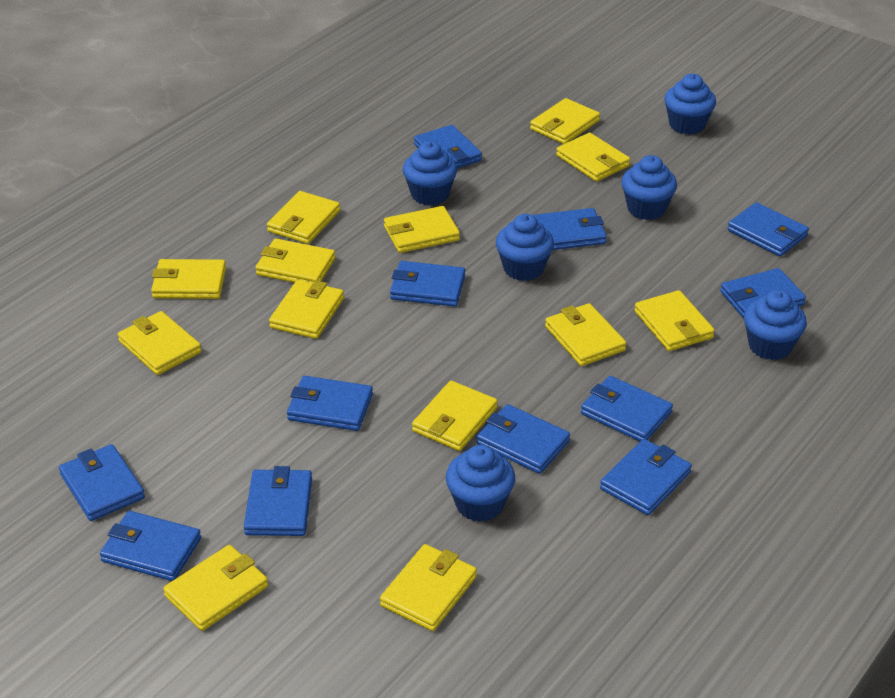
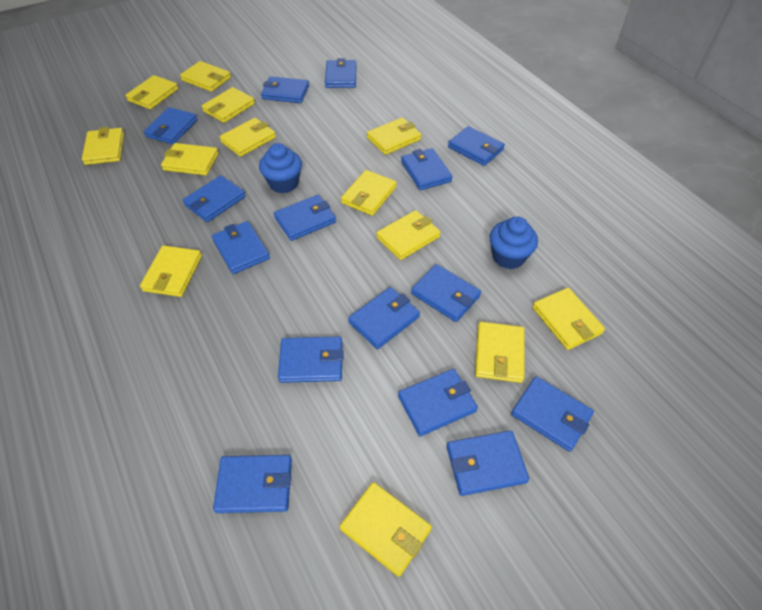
blue cupcake: [403,141,457,205] [446,445,515,522] [496,214,554,281] [621,155,677,220] [664,74,716,135] [744,290,807,360] = 6 -> [259,143,302,194] [490,217,538,269] = 2
blue wallet: [59,444,145,521] [100,511,201,581] [244,466,312,536] [287,376,373,431] [390,261,465,307] [414,125,482,168] [477,404,570,474] [533,208,607,250] [581,376,673,441] [600,439,692,515] [720,268,806,318] [727,202,809,256] = 12 -> [144,107,198,144] [183,175,246,222] [212,221,270,274] [213,455,292,513] [261,76,309,103] [274,195,336,241] [278,336,343,383] [325,58,356,88] [348,287,420,349] [398,369,478,436] [401,148,453,190] [411,264,481,322] [447,430,529,496] [448,126,505,166] [511,376,594,452] = 15

